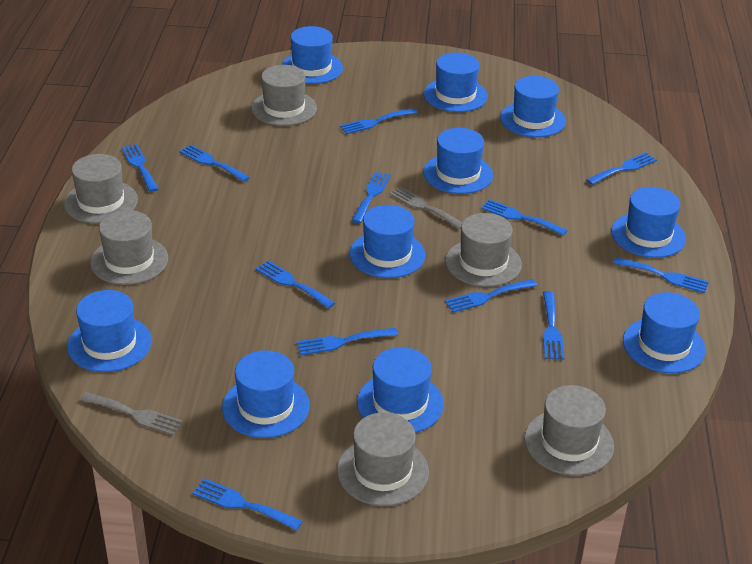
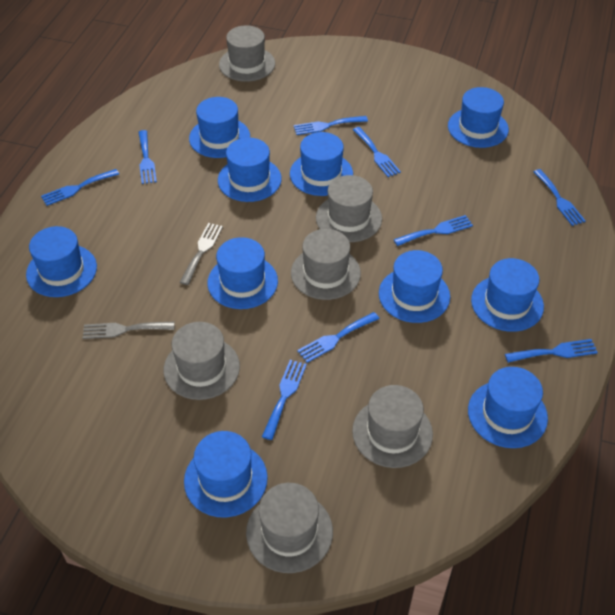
blue fork: [121,144,158,192] [180,145,250,182] [192,478,303,531] [256,260,335,309] [296,328,398,355] [340,108,417,134] [351,172,391,223] [445,279,537,313] [481,199,568,236] [543,291,564,360] [587,152,657,185] [613,257,709,293] = 12 -> [41,169,119,206] [139,130,157,184] [262,360,307,440] [293,116,368,135] [297,312,380,363] [353,127,401,177] [394,215,473,246] [505,339,598,363] [534,169,586,226] = 9

